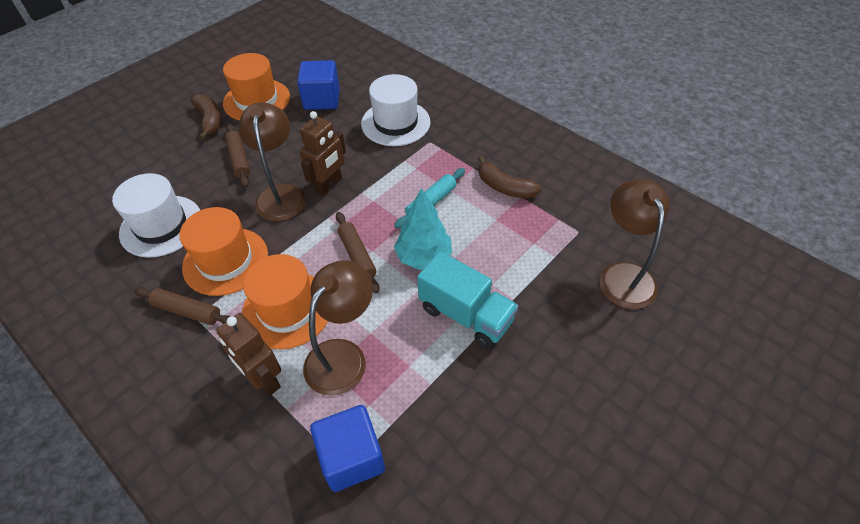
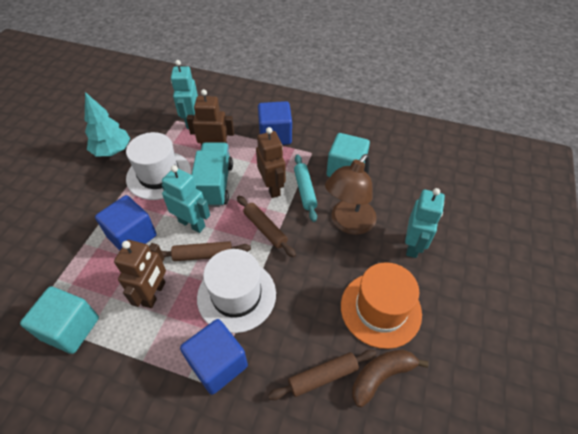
blue cube: [297,60,340,110] [310,405,385,492] = 2 -> [95,195,157,250] [180,319,248,395] [258,101,292,145] = 3
brown banana: [190,94,221,140] [478,156,542,198] = 2 -> [352,350,429,407] = 1
brown lamp: [239,102,306,221] [303,260,373,396] [599,180,669,309] = 3 -> [325,154,377,235] = 1
brown robot: [216,313,281,396] [300,111,346,196] = 2 -> [114,240,166,308] [186,89,234,147] [256,127,286,198] = 3
orange hat: [179,207,268,296] [223,53,290,121] [242,254,328,349] = 3 -> [341,262,422,349] = 1
turquoise cube: none = 0 -> [20,286,99,354] [327,133,370,177] = 2
turquoise robot: none = 0 -> [162,165,210,233] [171,60,198,129] [405,188,445,258] = 3

